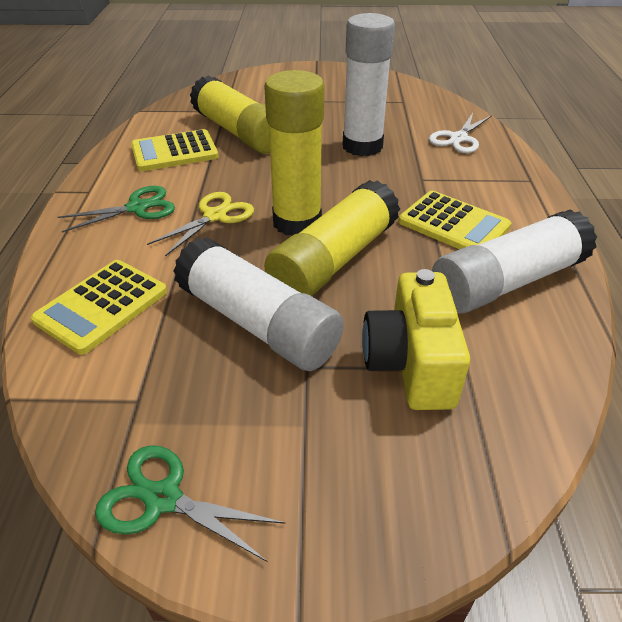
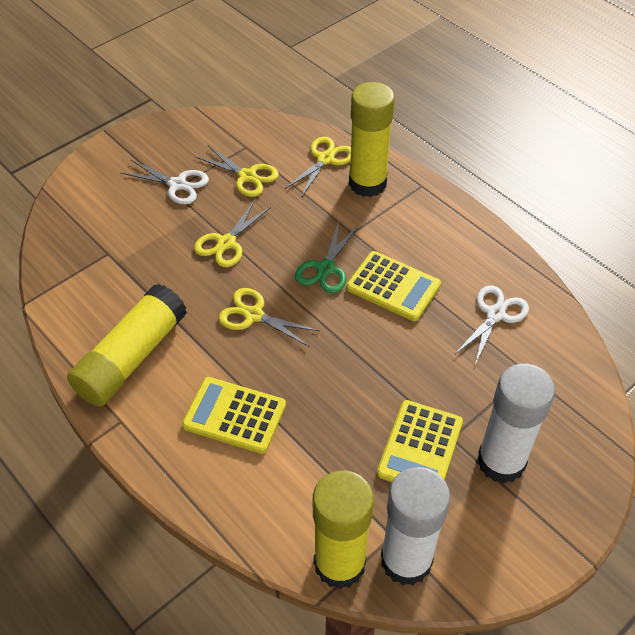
green scissors: [58,186,175,233] [95,445,285,562] = 2 -> [295,221,358,293] = 1
white glue stick: [173,237,344,371] [343,13,395,156] [432,209,597,314] = 3 -> [381,467,450,585] [477,363,555,483] = 2
white scissors: [429,113,492,153] = 1 -> [121,159,209,204] [454,285,529,365] = 2
yellow camera: [362,269,470,410] = 1 -> none = 0
yellow scissors: [147,192,254,256] = 1 -> [194,200,271,267] [195,145,279,197] [218,288,319,347] [285,137,351,198] = 4

